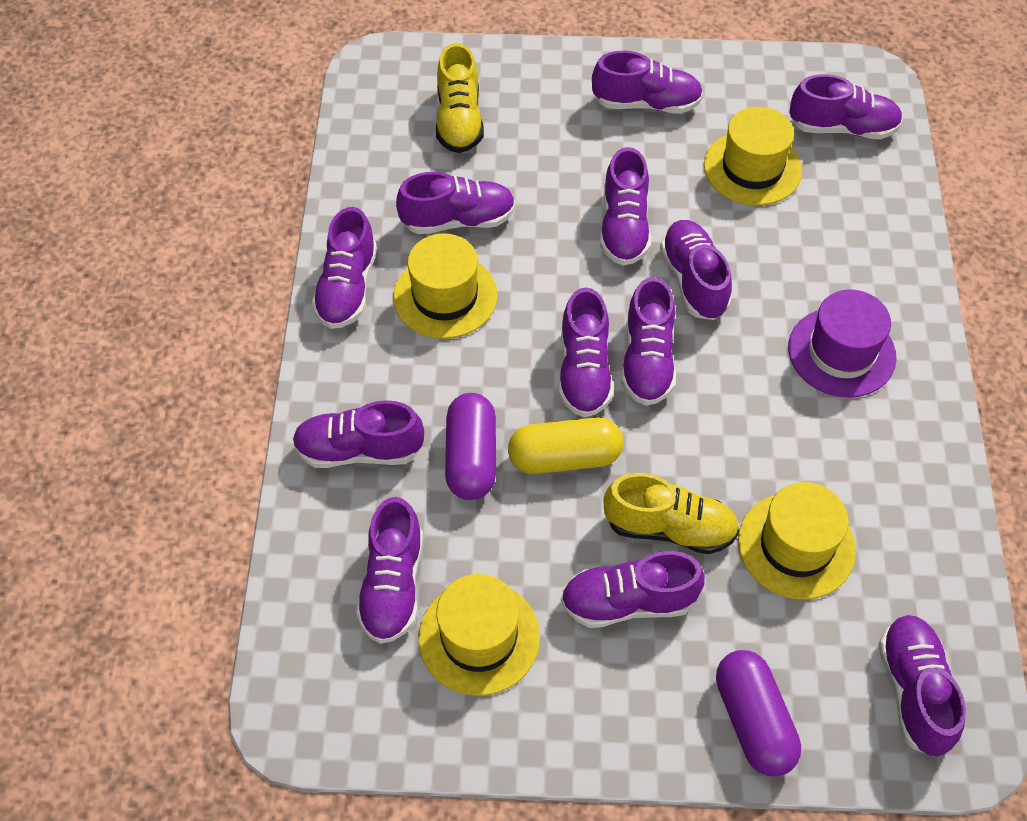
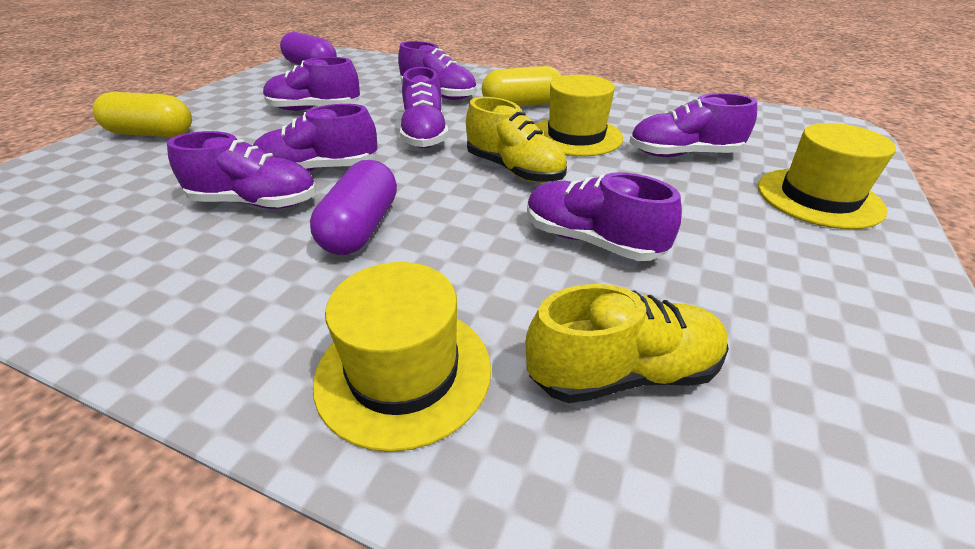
purple hat: [788,289,896,398] = 1 -> none = 0
purple shoe: [292,400,424,468] [312,207,377,329] [356,497,423,644] [396,172,515,234] [559,287,613,418] [561,551,705,628] [592,51,703,114] [600,147,651,266] [621,277,676,406] [660,220,732,320] [789,74,903,139] [879,615,966,757] = 12 -> [167,131,316,209] [253,104,378,172] [263,57,360,111] [398,41,477,100] [400,67,448,148] [527,172,682,261] [629,93,757,157] = 7
yellow capsule: [508,417,623,474] = 1 -> [93,92,192,137] [482,66,562,107] = 2
yellow hat: [393,233,497,339] [418,574,540,696] [704,107,802,206] [738,482,856,600] = 4 -> [313,262,491,452] [536,75,623,156] [758,123,896,229] = 3

